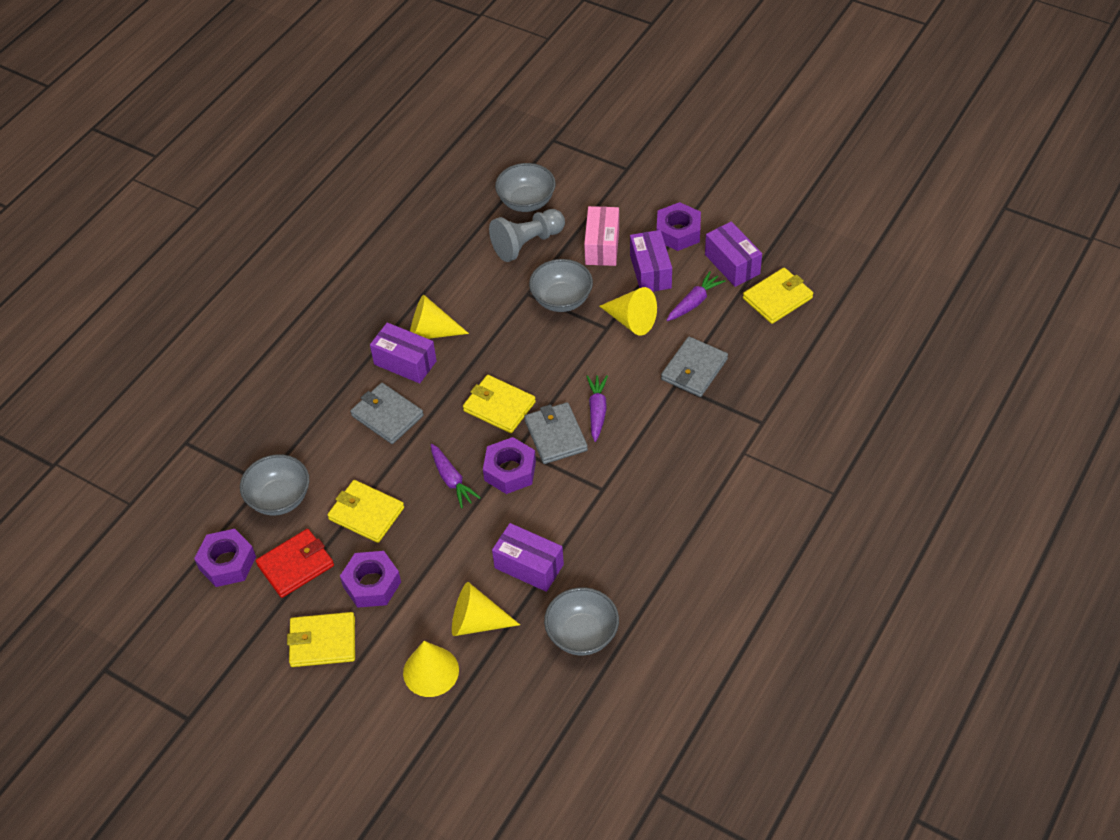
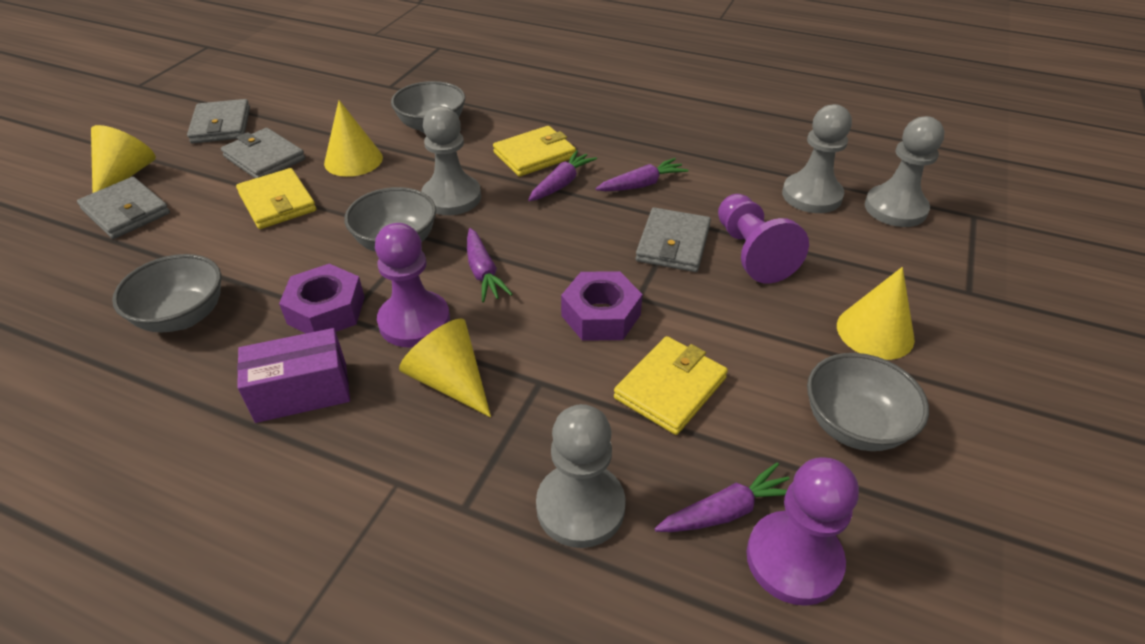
grey pawn: [489,209,565,262] = 1 -> [421,106,481,215] [536,404,626,548] [782,104,852,213] [865,116,944,227] = 4
grey wallet: [350,383,424,444] [524,402,588,464] [661,337,728,397] = 3 -> [77,177,170,239] [187,99,250,144] [221,128,305,178] [636,207,711,272] = 4
pink box: [584,206,619,266] = 1 -> none = 0
purple box: [370,322,437,383] [492,523,564,592] [630,230,672,292] [705,221,762,287] = 4 -> [237,328,350,423] = 1
purple carrot: [431,444,481,508] [586,375,608,442] [667,271,725,321] = 3 -> [467,228,513,302] [528,150,597,201] [595,158,688,191] [654,462,789,532] = 4
purple nut: [194,529,256,587] [340,551,401,608] [483,437,536,494] [657,202,701,251] = 4 -> [279,264,365,333] [561,271,643,341] = 2
purple pawn: none = 0 -> [375,223,450,348] [718,194,809,284] [746,457,859,606] = 3
red wallet: [256,529,334,598] = 1 -> none = 0
yellow wallet: [287,612,355,667] [327,480,404,543] [463,375,536,433] [743,268,813,324] = 4 -> [236,168,316,229] [493,126,576,177] [614,336,728,435] = 3

